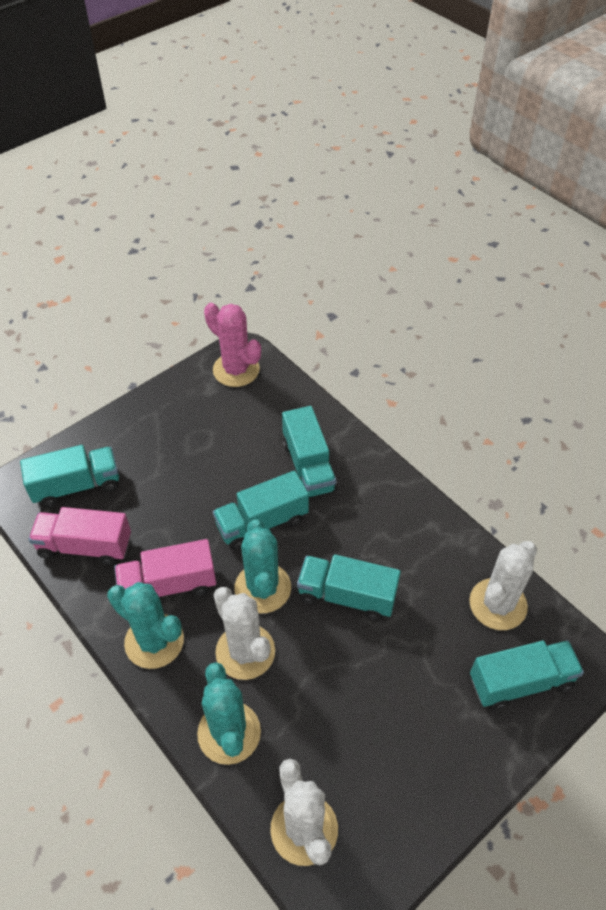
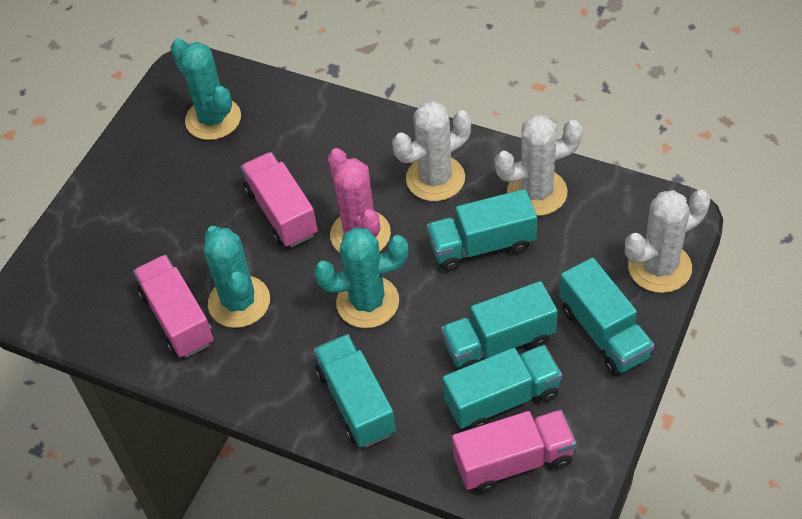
pink truck: [28,507,131,565] [114,539,216,597] = 2 -> [133,255,214,358] [241,152,318,247] [452,410,576,493] = 3

